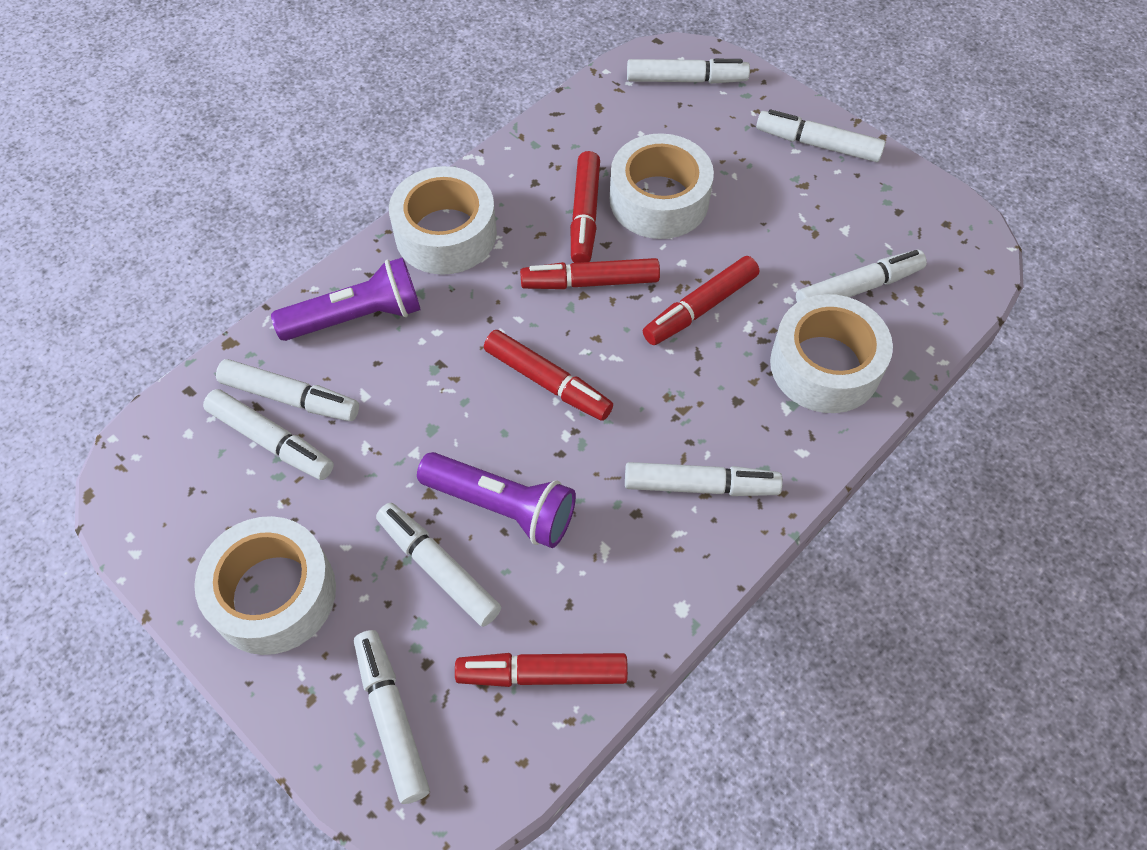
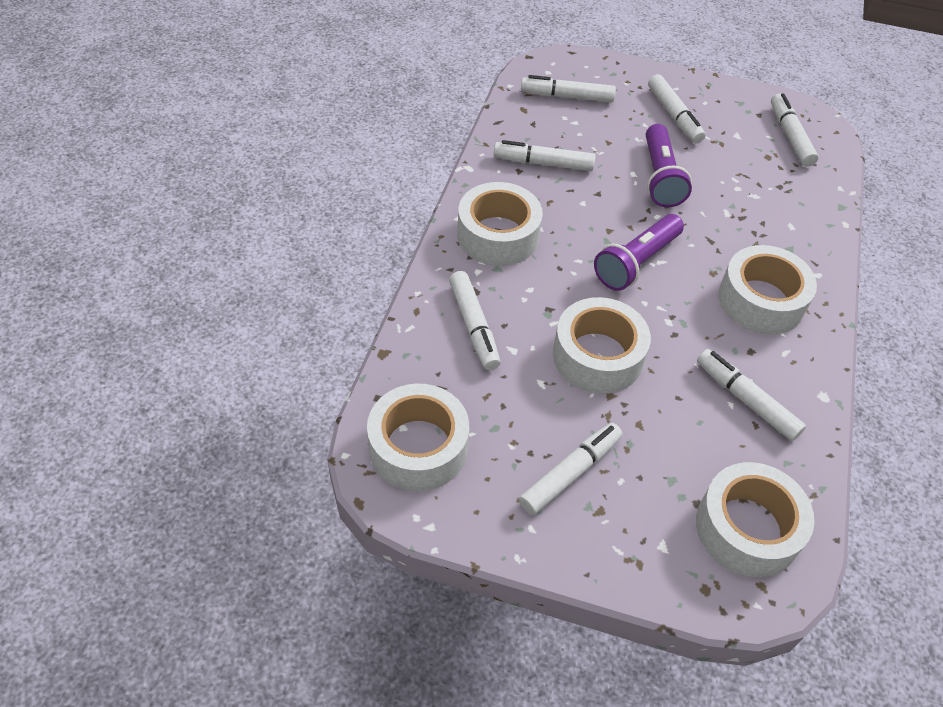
red marker: [455,653,628,687] [484,330,613,421] [520,258,660,289] [571,151,600,263] [643,256,759,345] = 5 -> none = 0
white marker: [203,389,334,480] [216,359,359,421] [354,630,430,804] [376,503,501,627] [625,462,783,496] [627,59,750,84] [756,110,886,162] [796,250,927,303] = 8 -> [449,271,501,370] [494,140,596,171] [519,423,623,515] [521,75,616,102] [648,74,706,143] [697,349,806,441] [771,93,819,167] = 7
white tape: [194,516,336,655] [389,166,497,275] [610,133,714,239] [770,294,893,413] = 4 -> [367,384,469,491] [457,182,543,266] [553,297,651,394] [696,462,814,577] [718,245,817,335] = 5

